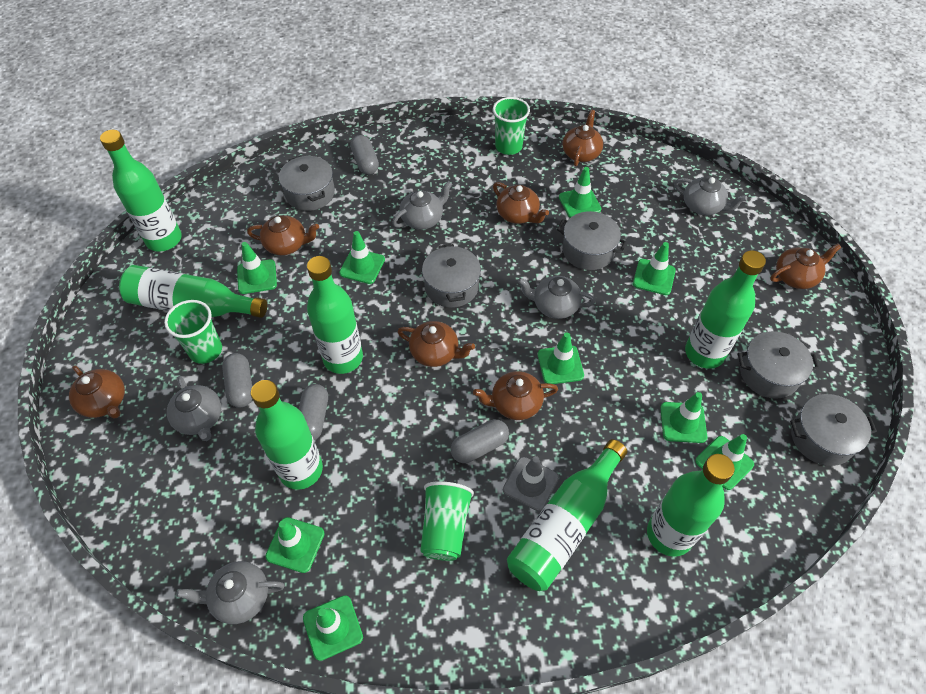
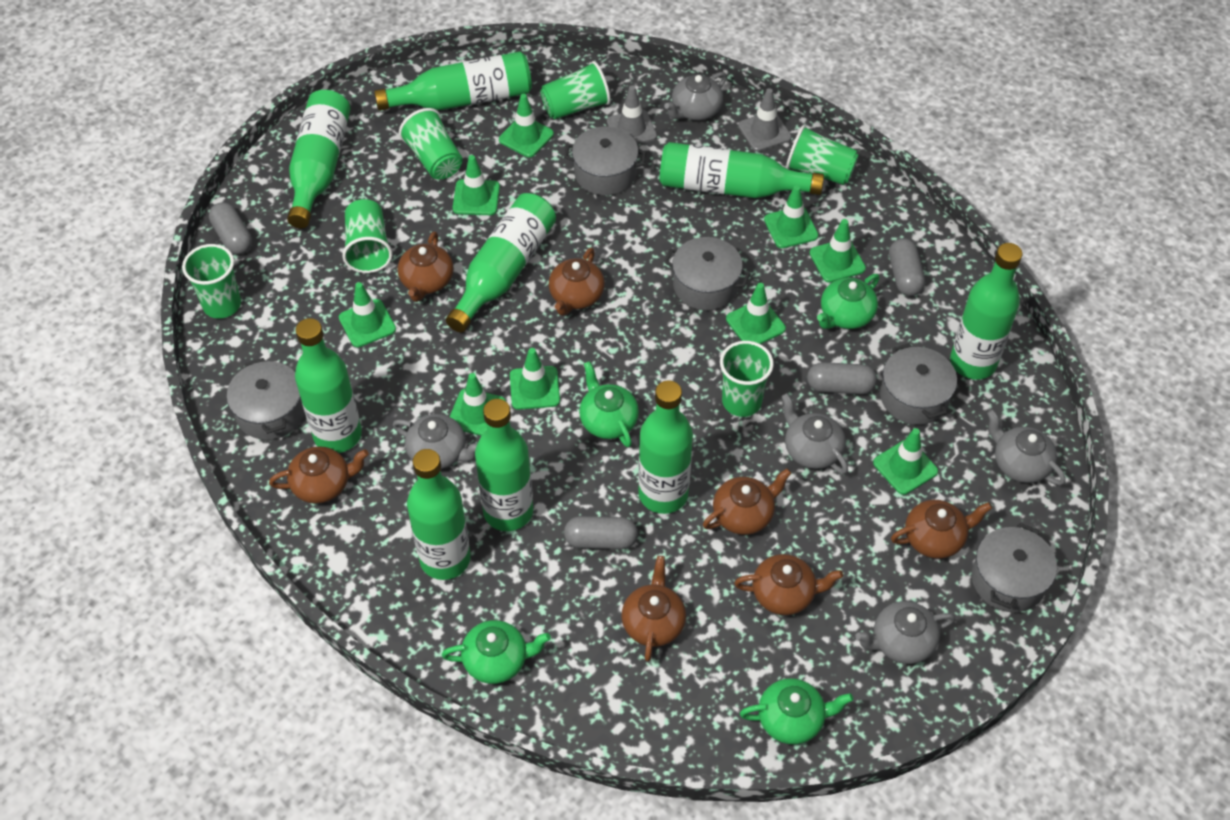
green bottle: [100,130,182,252] [119,265,267,318] [251,380,323,490] [307,256,363,374] [507,439,627,591] [647,454,735,557] [685,250,766,369] = 7 -> [287,90,351,229] [295,318,362,453] [374,52,532,111] [407,449,471,580] [446,193,556,332] [475,399,533,531] [638,380,693,514] [660,142,824,198] [950,243,1022,380] = 9
green cup: [164,300,222,364] [420,481,474,561] [493,97,530,155] = 3 -> [182,244,241,319] [342,199,393,273] [399,108,463,180] [540,61,611,119] [720,341,774,417] [786,125,859,185] = 6
green teapot: none = 0 -> [442,620,551,684] [579,361,639,447] [740,678,853,744] [817,274,880,329] = 4
grey traffic cone: [503,456,559,511] = 1 -> [607,85,657,144] [738,88,792,151] = 2

